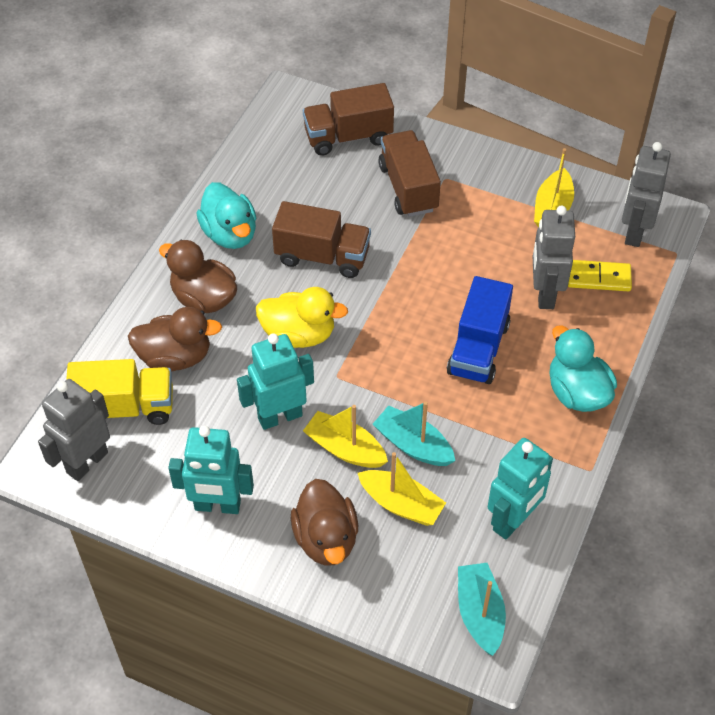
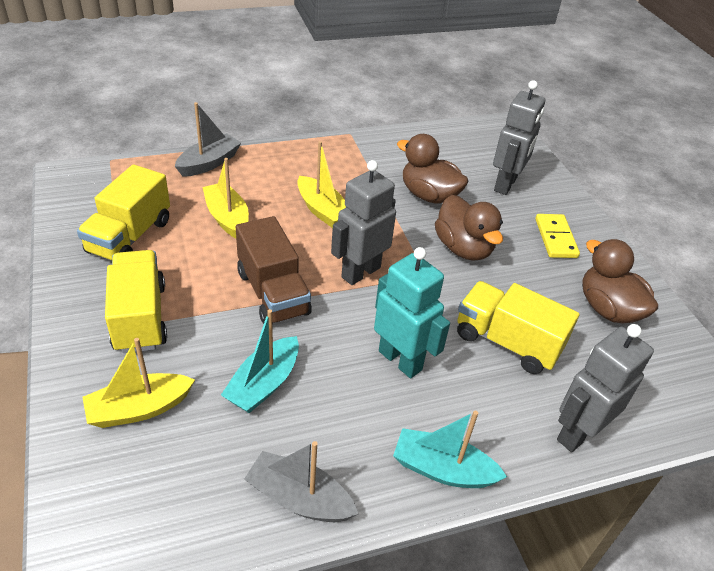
blue truck: [447,276,513,384] = 1 -> none = 0
brown truck: [272,201,371,278] [303,83,394,156] [379,130,441,217] = 3 -> [236,216,312,324] = 1
grey boat: none = 0 -> [175,102,242,177] [244,441,358,522] = 2
turquoise duck: [196,182,256,249] [549,325,617,412] = 2 -> none = 0
turquoise robot: [168,426,254,514] [237,333,314,430] [488,438,553,540] = 3 -> [374,247,450,378] = 1
yellow duck: [256,287,348,348] = 1 -> none = 0
yellow truck: [66,359,173,425] = 1 -> [77,164,170,261] [105,250,167,353] [457,281,579,374] = 3

